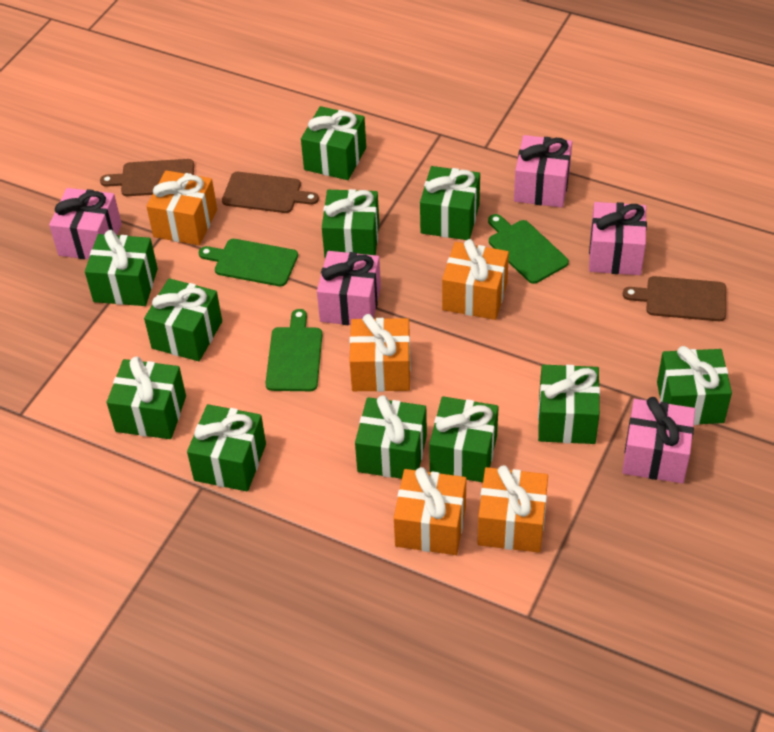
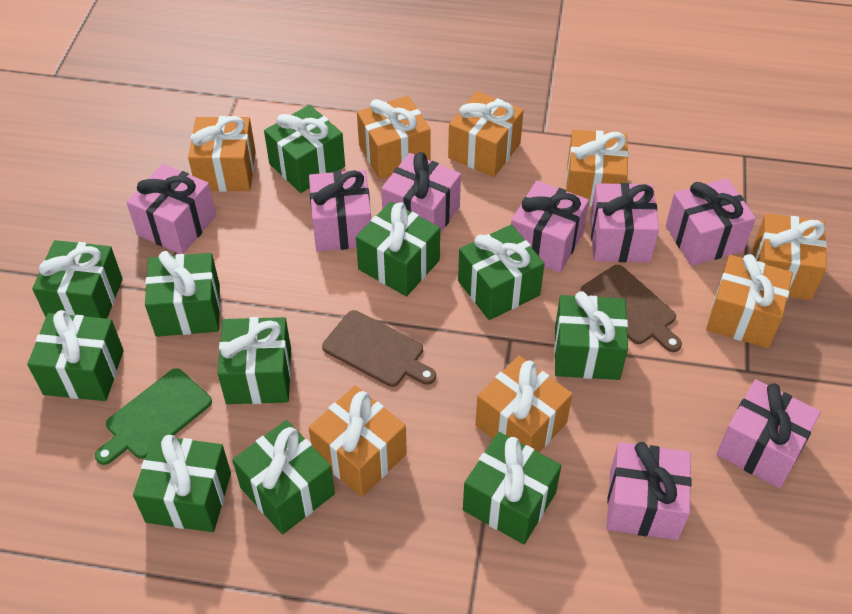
brown cutting board: [100,159,194,196] [222,172,319,213] [623,276,726,321] = 3 -> [322,310,436,387] [580,265,682,352] = 2
green cutting board: [199,239,298,286] [265,309,322,391] [488,214,569,284] = 3 -> [95,368,212,465] = 1
orange gift: [146,170,217,245] [349,314,411,392] [394,467,466,555] [442,239,509,320] [477,465,548,552] = 5 -> [188,116,256,192] [309,386,407,497] [357,96,431,179] [448,91,524,177] [475,356,573,452] [566,130,628,207] [706,254,793,348] [753,213,827,300] = 8
pink gift: [49,188,122,259] [317,251,381,325] [514,135,572,208] [589,202,647,275] [622,397,695,483] = 5 -> [127,164,216,254] [309,170,371,251] [381,152,461,233] [511,181,589,273] [590,183,659,262] [607,442,692,540] [666,178,756,266] [716,379,821,488] = 8

